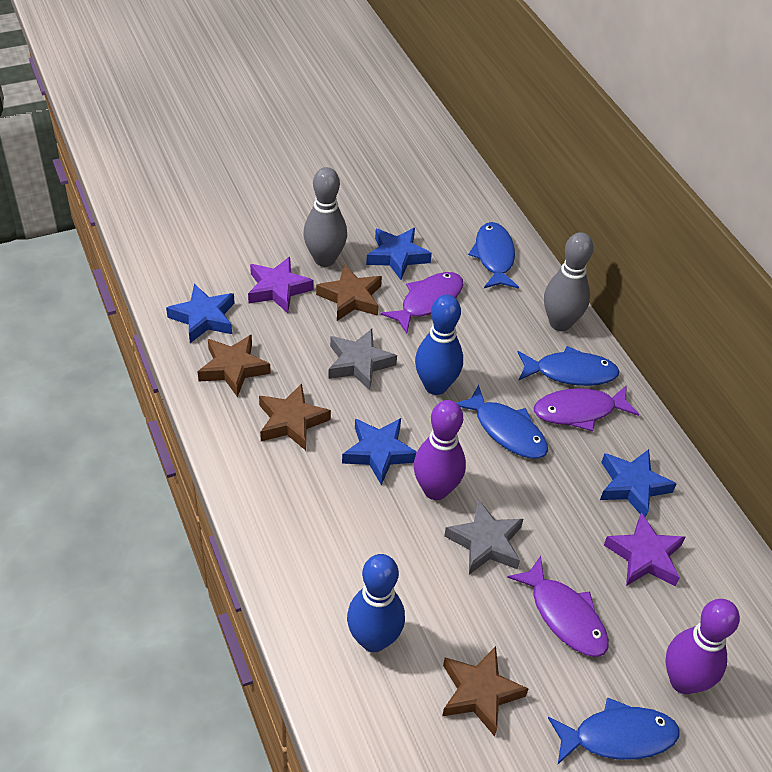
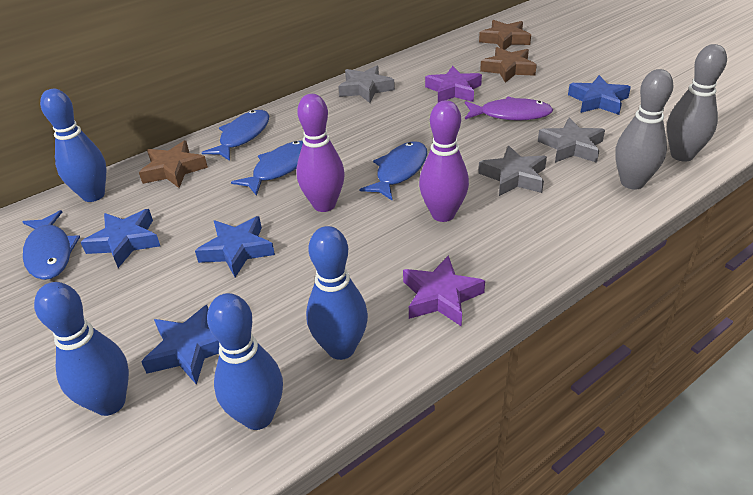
blue bowling pin: [347,554,405,652] [415,295,463,395] = 2 -> [34,282,129,416] [40,89,107,202] [207,293,283,430] [306,226,368,360] = 4
brown star: [198,334,271,397] [259,383,331,450] [316,264,382,321] [442,646,529,737] = 4 -> [139,140,208,188] [479,20,531,50] [480,47,537,83] = 3
grey star: [328,329,397,391] [444,500,523,575] = 2 -> [338,66,395,103] [478,146,547,196] [538,117,605,163] = 3
purple fish: [381,272,463,333] [507,556,609,657] [534,386,639,431] = 3 -> [465,97,553,121] = 1

